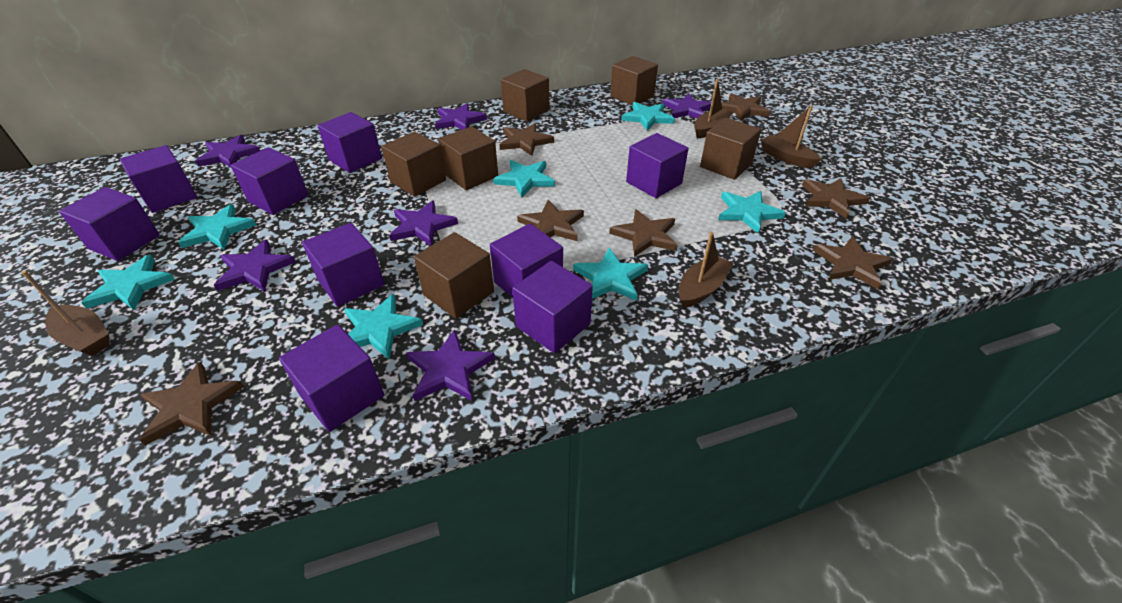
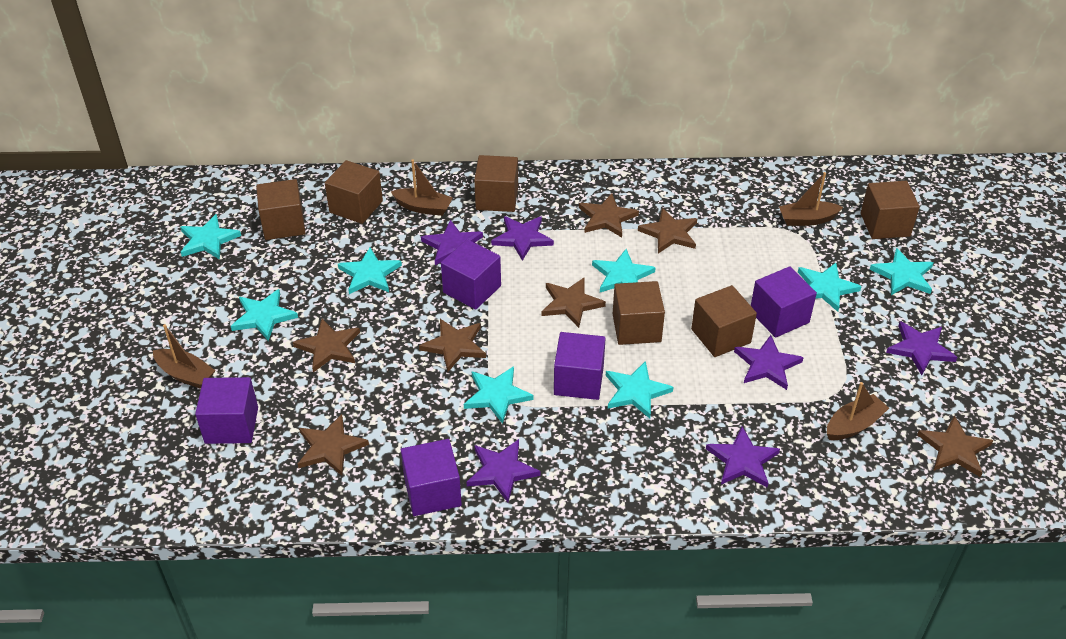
purple cube: [59,187,160,261] [120,145,197,213] [231,147,308,215] [279,324,384,432] [302,223,385,307] [317,112,382,173] [490,223,563,298] [512,261,593,353] [626,133,689,198] = 9 -> [195,377,258,444] [401,439,462,516] [441,239,501,310] [554,332,606,400] [751,266,817,338] = 5
turquoise star: [81,255,175,310] [178,204,256,249] [344,294,423,359] [493,160,555,198] [573,247,648,301] [621,102,675,131] [718,191,786,234] = 7 -> [180,214,241,260] [231,289,298,341] [338,247,402,294] [464,366,534,424] [592,249,656,292] [606,361,674,419] [798,263,862,312] [870,248,933,295] = 8

